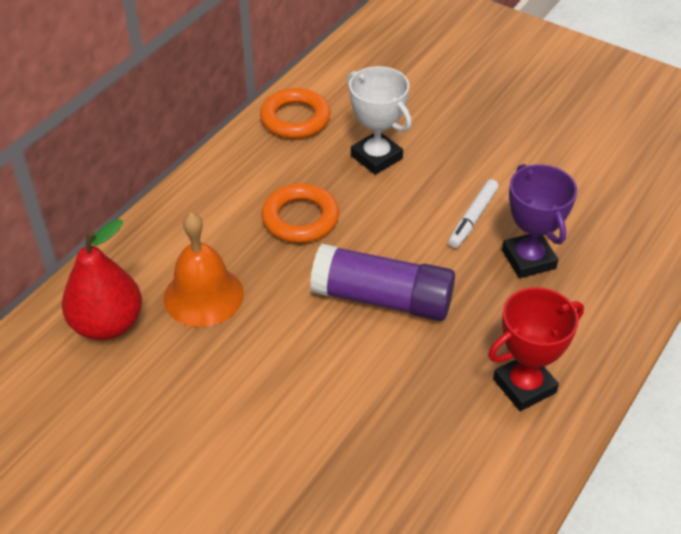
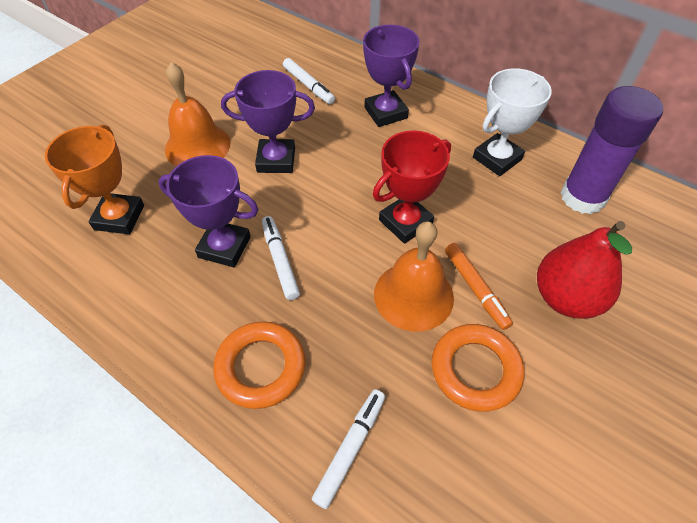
orange bell: [164,212,244,327] = 1 -> [165,62,230,166] [374,221,454,332] = 2
orange marker: none = 0 -> [445,243,513,330] = 1
orange trophy: none = 0 -> [45,124,144,234] = 1
purple trophy: [502,164,577,278] = 1 -> [158,155,259,267] [221,70,315,173] [363,25,420,127] = 3
white marker: [448,179,499,248] = 1 -> [262,216,300,300] [283,58,335,104] [312,389,385,509] = 3

